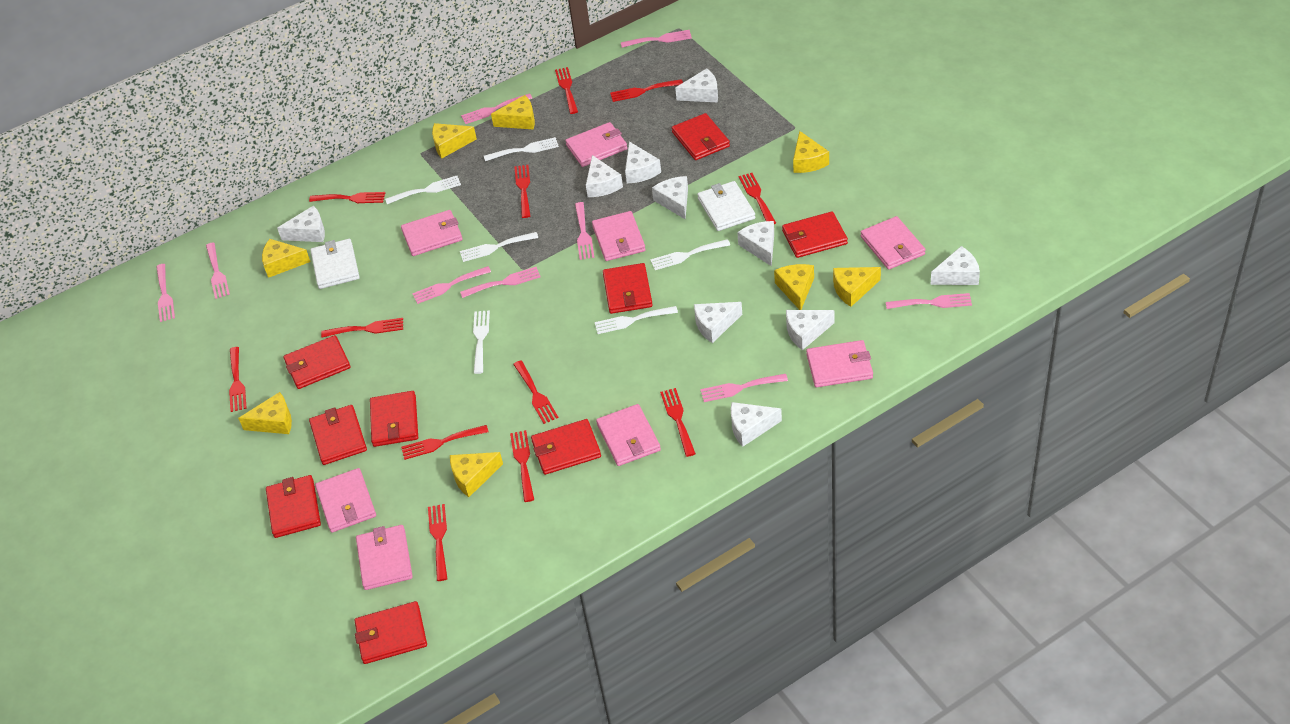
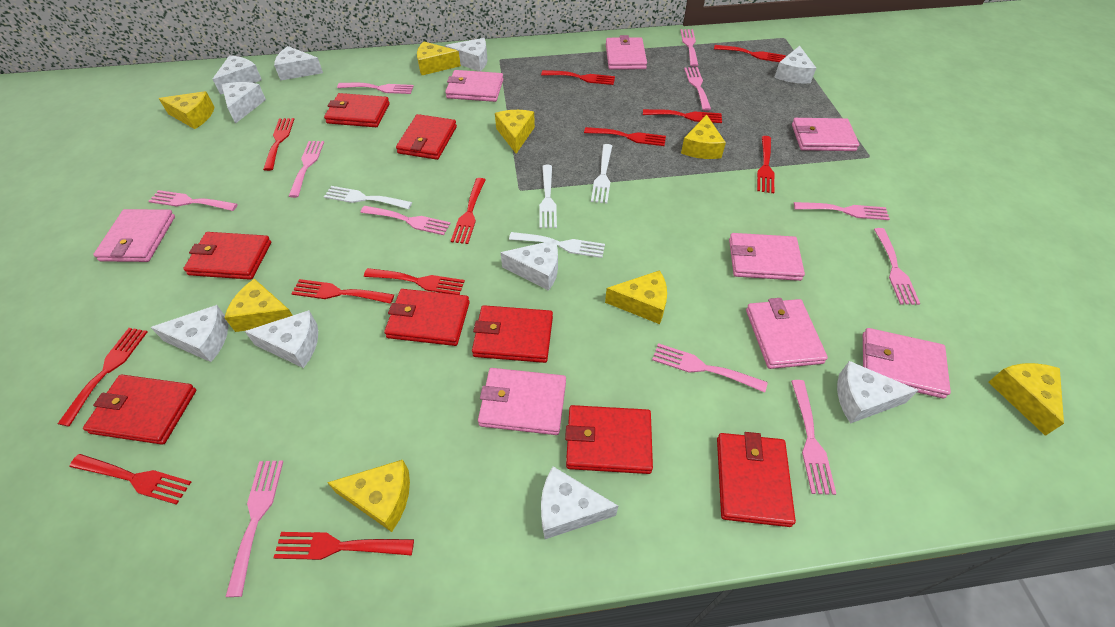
pink fork: [156,264,175,322] [206,242,230,299] [412,266,491,304] [460,267,541,298] [461,94,532,124] [575,202,594,260] [621,30,692,48] [700,374,788,402] [886,293,972,309] = 9 -> [149,190,238,211] [226,461,284,597] [289,141,324,198] [337,83,414,94] [360,206,451,235] [652,343,768,393] [680,29,699,67] [684,67,711,111] [791,380,836,495] [794,202,890,220] [874,228,920,305] = 11
red wallet: [266,475,321,538] [283,335,351,389] [309,405,367,465] [354,601,427,664] [370,391,418,447] [531,419,601,475] [603,263,653,314] [672,113,730,160] [782,212,848,258] = 9 -> [83,374,196,445] [183,232,271,280] [324,93,390,127] [384,289,470,346] [396,114,457,160] [472,305,553,363] [565,405,653,474] [717,432,796,527] = 8
white fork: [385,176,461,204] [460,232,538,262] [473,310,490,374] [484,137,559,161] [595,306,678,334] [650,239,730,270] = 6 -> [324,186,412,209] [509,232,605,258] [539,165,557,228] [591,144,612,203] = 4
white wallet: [310,239,360,289] [697,181,756,231] = 2 -> none = 0

